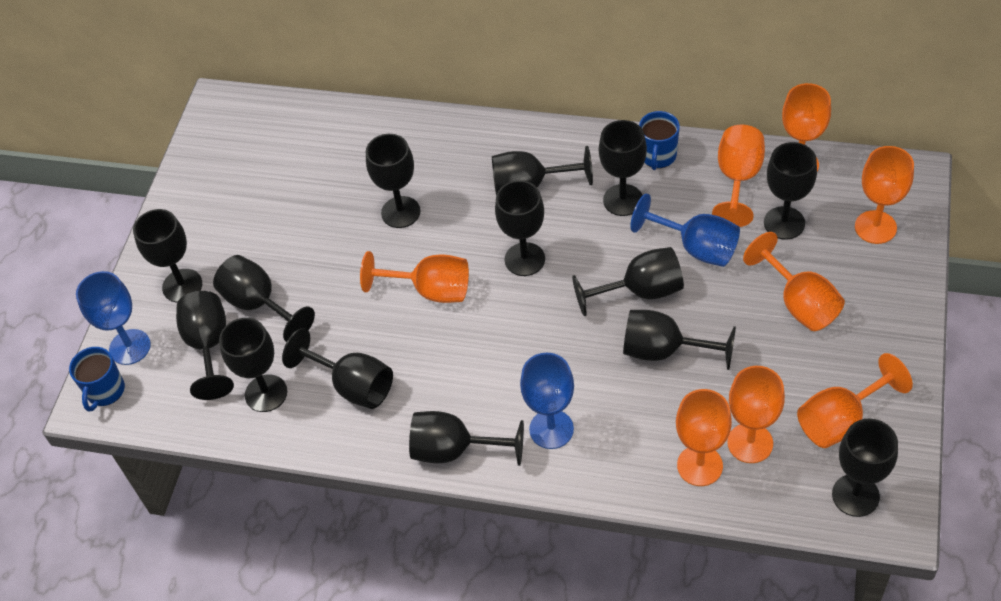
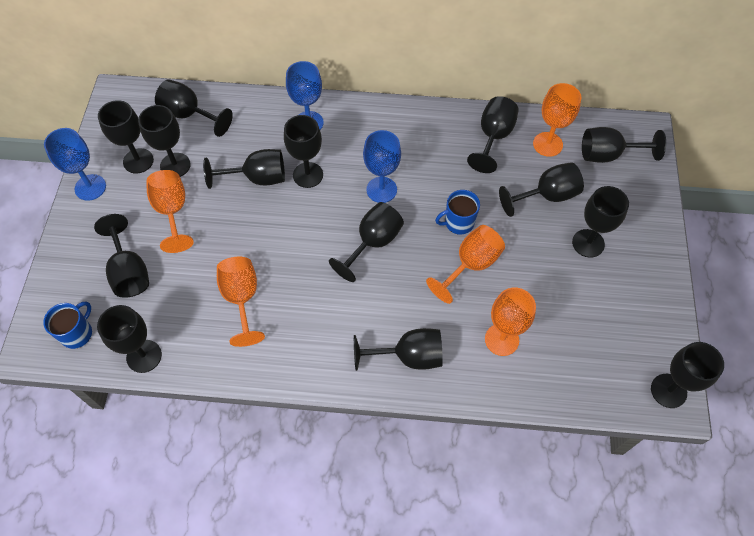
orange goblet: [360,251,469,303] [676,389,732,486] [712,125,765,227] [728,366,785,463] [743,232,845,331] [782,83,831,171] [797,353,913,448] [855,146,914,244] = 8 -> [147,170,193,253] [217,257,265,347] [426,225,505,304] [485,288,536,356] [533,83,581,157] = 5

